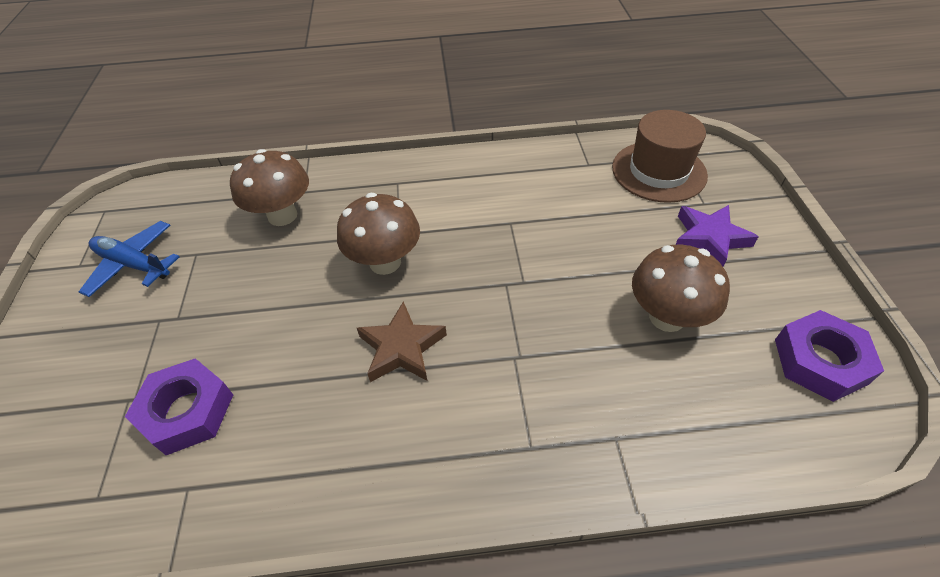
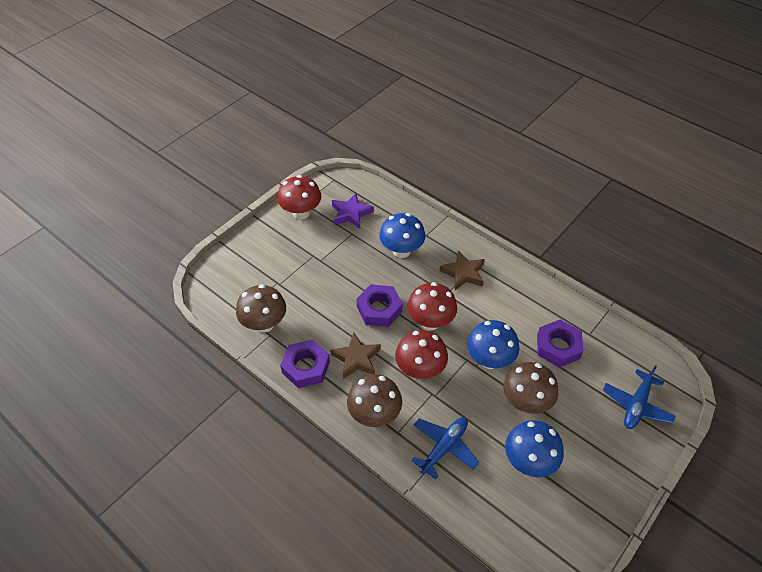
blue mushroom: none = 0 -> [379,213,425,258] [467,320,520,369] [505,420,564,477] = 3
blue plane: [79,221,179,297] = 1 -> [411,417,479,480] [603,365,676,429] = 2
brown hat: [612,110,708,203] = 1 -> none = 0
brown star: [357,301,447,382] = 1 -> [330,332,381,379] [440,250,485,290] = 2
purple nut: [125,358,233,455] [775,310,884,402] = 2 -> [280,340,330,388] [357,284,403,327] [537,320,583,368] = 3
red mushroom: none = 0 -> [277,175,321,220] [395,330,448,379] [407,282,457,330] = 3

